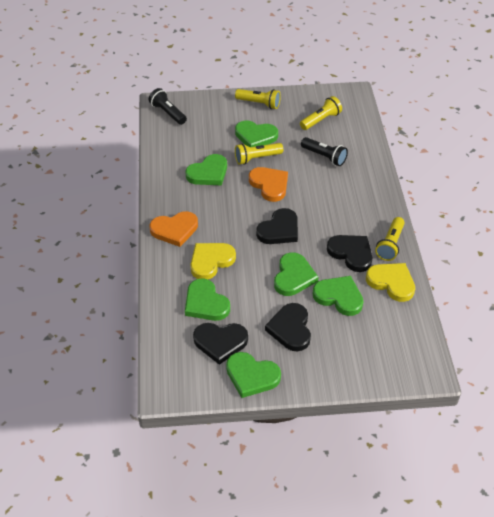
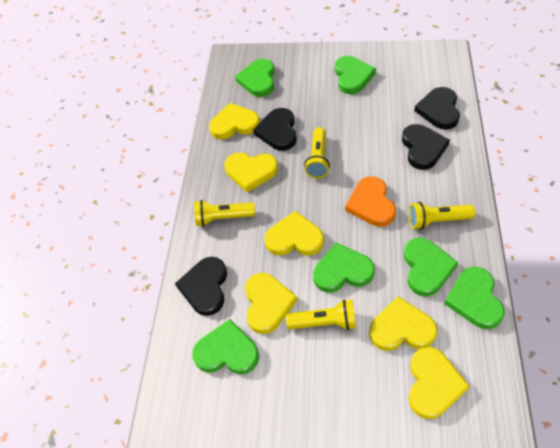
black flashlight: [149,88,187,125] [301,137,348,166] = 2 -> none = 0
orange heart: [150,211,198,247] [249,167,288,202] = 2 -> [345,176,396,227] = 1
yellow heart: [190,243,236,279] [366,263,415,302] = 2 -> [209,103,260,139] [224,153,278,192] [245,273,298,334] [264,211,324,256] [369,296,437,351] [408,347,470,419] = 6

